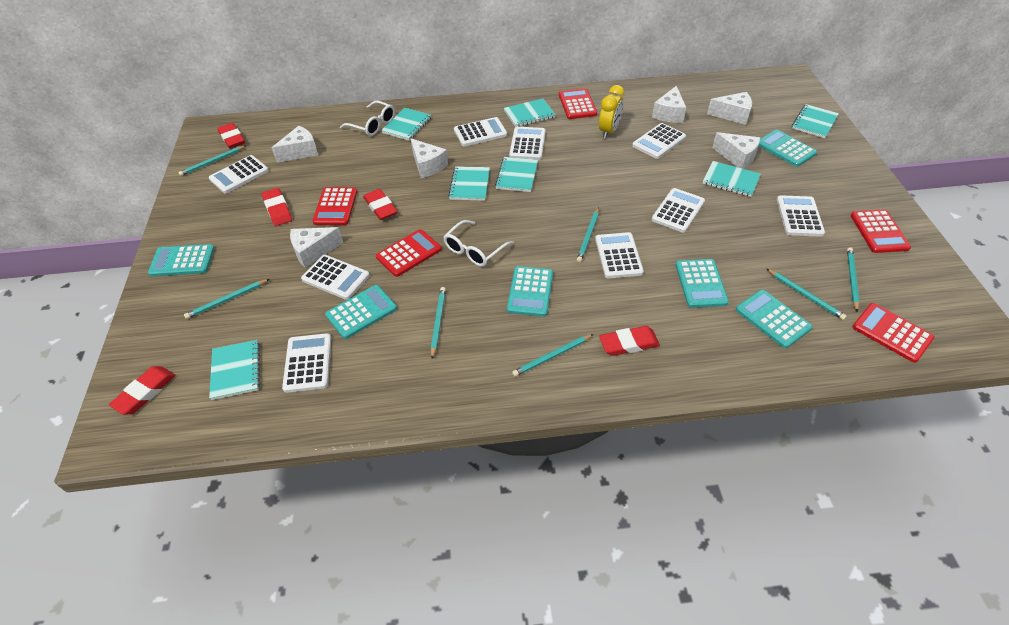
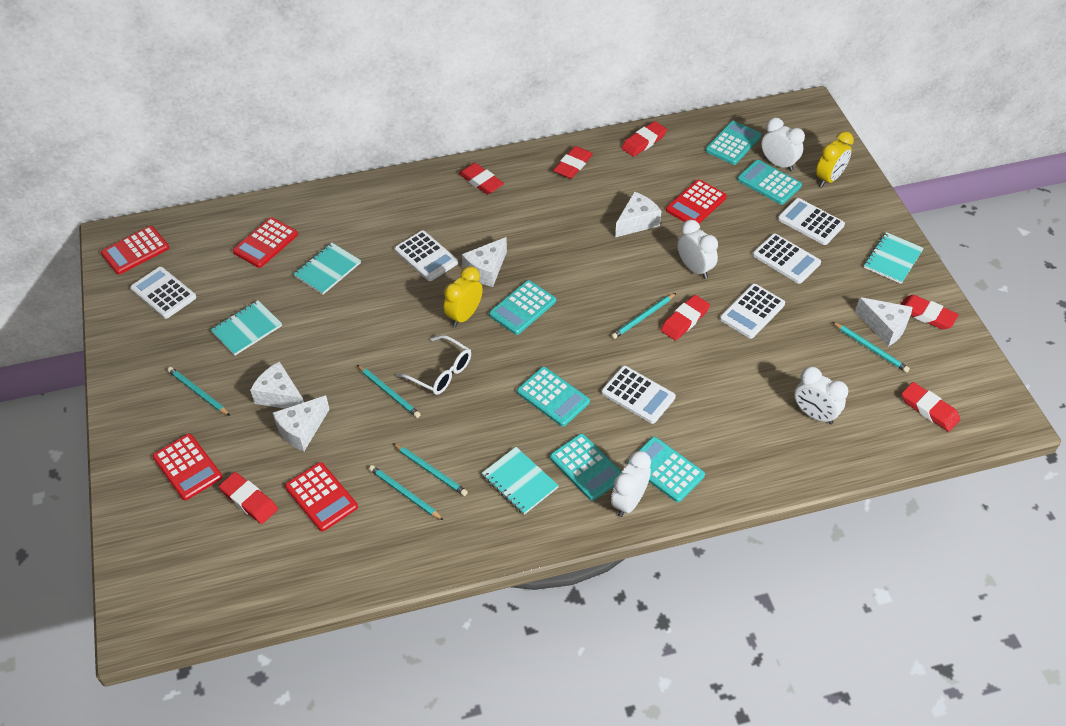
red eraser: [109,366,175,415] [217,123,245,148] [262,188,292,226] [363,189,398,220] [599,326,660,356] = 5 -> [219,472,278,524] [458,163,504,195] [553,146,593,179] [622,121,667,157] [661,295,710,341] [901,295,959,330] [902,382,960,432] = 7
turquoise notebook: [209,340,260,400] [381,108,431,141] [448,166,490,201] [495,157,538,192] [504,99,556,127] [703,161,761,197] [792,104,839,138] = 7 -> [210,300,282,356] [294,243,361,295] [482,447,559,515] [864,232,924,284] = 4
turquoise pencil: [178,145,247,176] [184,279,269,319] [431,287,446,359] [512,334,593,377] [577,207,599,262] [767,269,847,320] [847,247,860,312] = 7 -> [167,367,230,416] [357,365,421,418] [369,465,443,520] [393,443,468,496] [611,293,676,339] [833,322,910,373] = 6
white calculator: [209,155,269,194] [282,333,331,393] [301,255,370,300] [454,117,507,147] [509,127,546,160] [595,232,644,278] [632,123,686,159] [652,188,705,233] [777,195,825,237] = 9 -> [130,267,196,319] [395,231,458,281] [601,366,676,424] [720,284,785,339] [753,234,821,284] [778,198,845,245] = 6
white cheese: [272,126,318,163] [290,227,343,268] [411,138,448,178] [652,86,687,123] [707,92,752,125] [712,132,760,169] = 6 -> [250,361,304,409] [273,396,330,452] [462,237,507,287] [615,192,661,237] [855,297,913,346] = 5
white clock: none = 0 -> [611,451,651,517] [677,220,718,279] [761,118,805,171] [794,367,848,424] = 4
white glasses: [340,101,395,136] [443,220,514,267] = 2 -> [396,335,471,395] = 1
yellow clock: [599,85,624,139] = 1 -> [444,266,483,327] [816,131,854,187] = 2

